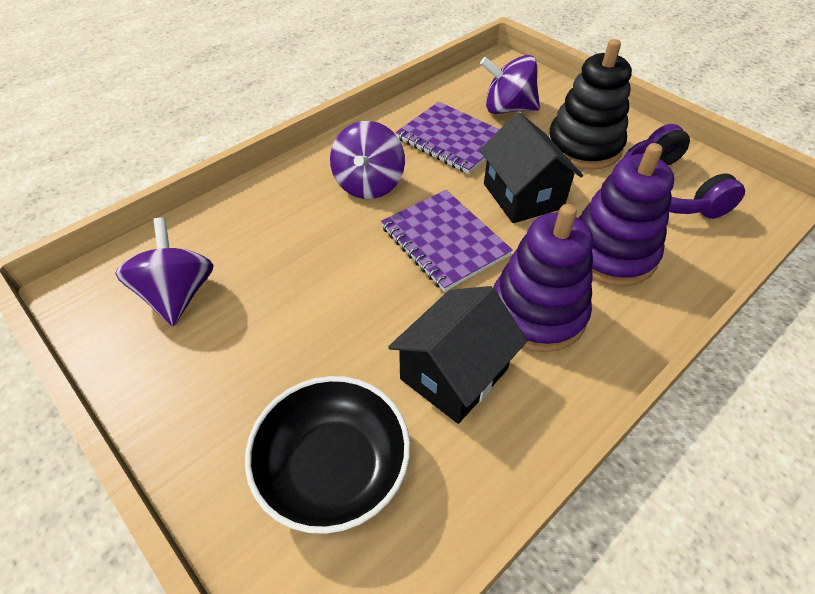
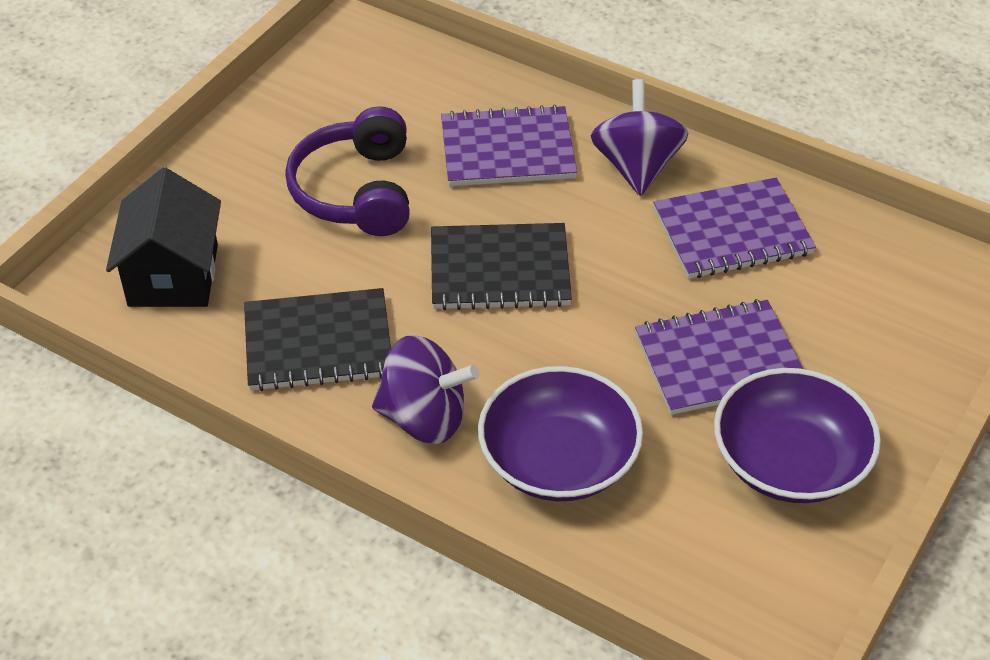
black bowl: [245,376,410,534] = 1 -> none = 0
black house: [388,286,527,424] [480,112,583,223] = 2 -> [106,168,221,307] = 1
black notebook: none = 0 -> [244,288,391,391] [431,223,572,311] = 2
black stacking toy: [548,39,632,170] = 1 -> none = 0
purple bowl: none = 0 -> [478,366,643,501] [714,368,881,503] = 2
purple notebook: [381,190,513,292] [396,102,500,174] = 2 -> [441,105,577,186] [635,299,803,415] [653,178,816,279] = 3
purple spinning top: [115,218,214,326] [330,121,405,199] [480,55,540,114] = 3 -> [372,335,479,444] [591,79,688,196] = 2
purple stacking toy: [493,204,593,352] [579,143,674,287] = 2 -> none = 0

